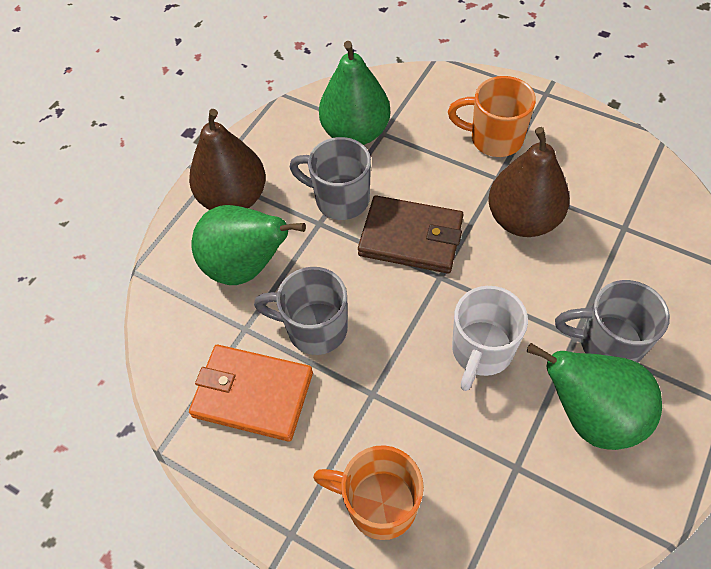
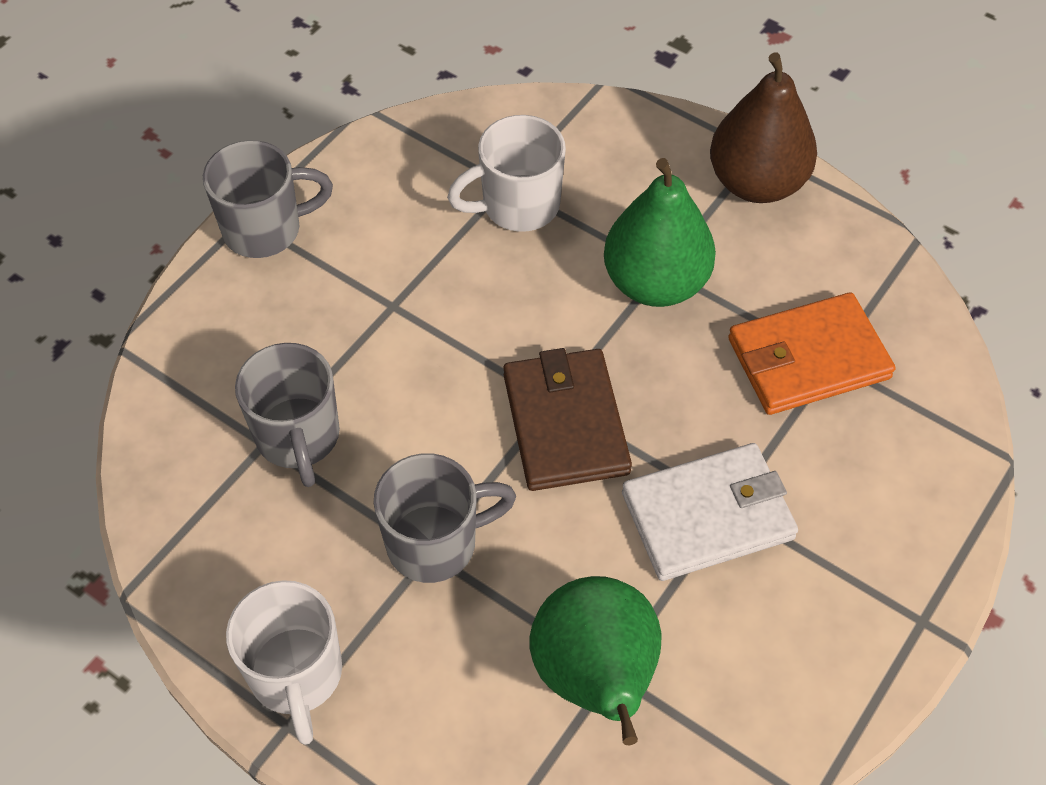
brown pear: [189,109,266,210] [488,127,570,237] = 2 -> [710,53,817,203] = 1
green pear: [192,205,306,285] [319,41,390,145] [527,343,662,450] = 3 -> [530,576,662,746] [604,158,716,307] = 2
orange mug: [313,445,424,540] [448,76,536,157] = 2 -> none = 0
white mug: [452,286,528,391] = 1 -> [226,580,342,745] [447,115,566,232] = 2
white wallet: none = 0 -> [622,443,798,581] = 1

